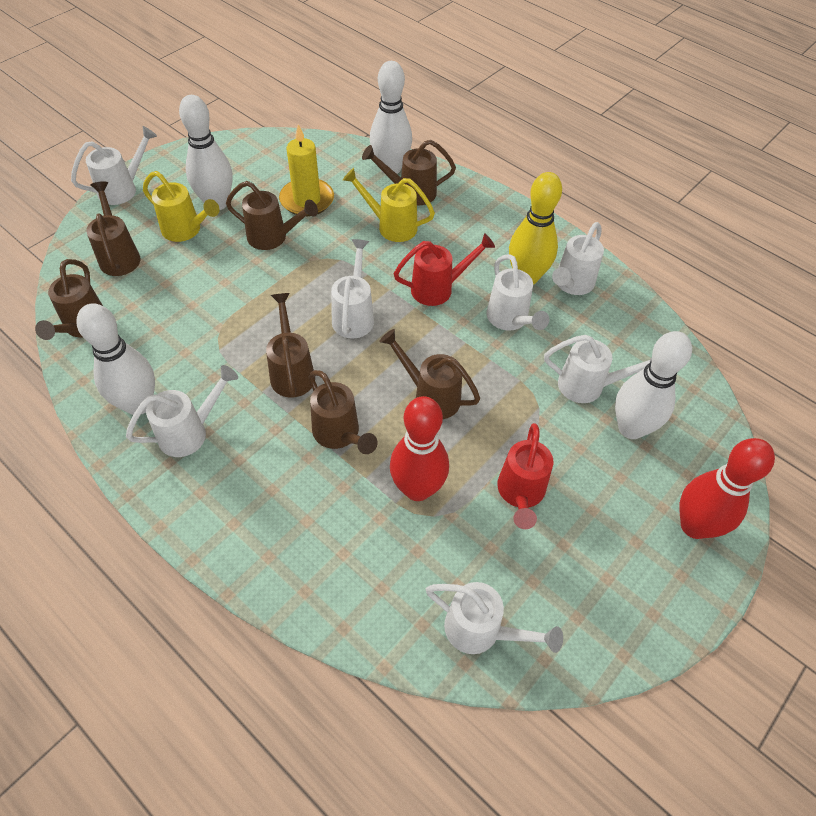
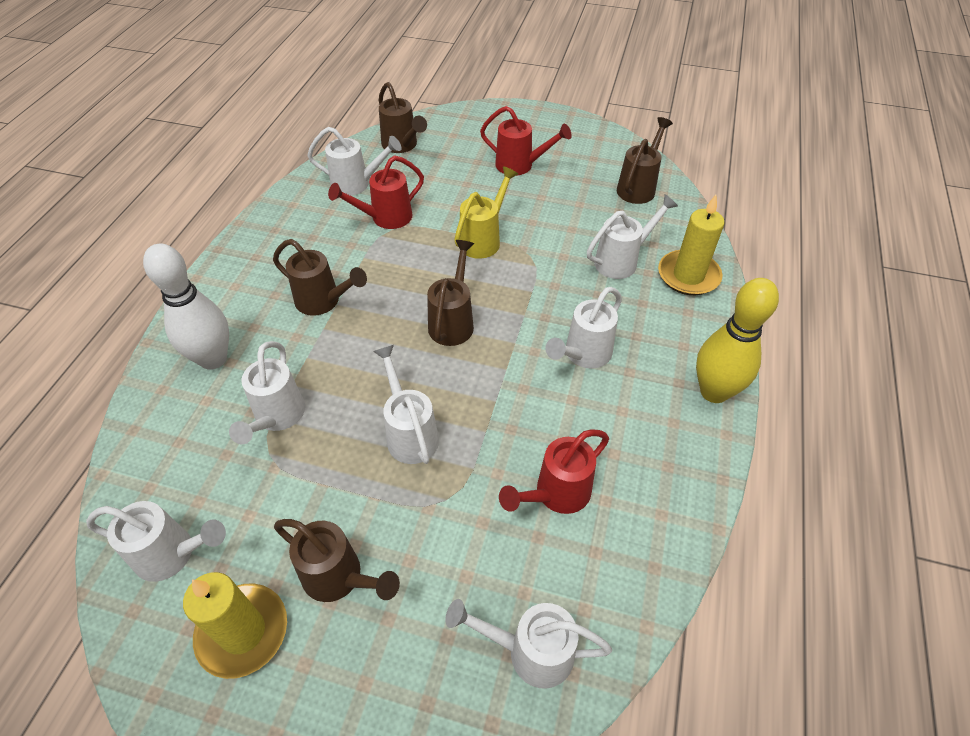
brown watering can: [35,259,103,340] [86,181,140,276] [226,181,318,250] [266,293,315,398] [309,370,378,454] [362,140,456,205] [379,329,480,419] = 7 -> [273,239,367,316] [274,519,400,602] [379,82,427,153] [427,240,474,346] [617,117,673,204] = 5
red bowling pin: [390,396,449,501] [680,438,775,539] = 2 -> none = 0
red watering can: [394,233,495,306] [497,423,553,529] = 2 -> [328,155,424,229] [480,106,572,176] [499,429,609,514] = 3
white bowling pin: [77,303,155,415] [179,95,233,210] [370,61,412,174] [615,331,692,439] = 4 -> [143,244,229,370] = 1
yellow candle: [279,124,334,216] = 1 -> [183,572,287,679] [658,195,724,295] = 2
yellow watering can: [143,171,220,242] [343,168,435,242] = 2 -> [454,166,518,259] = 1

